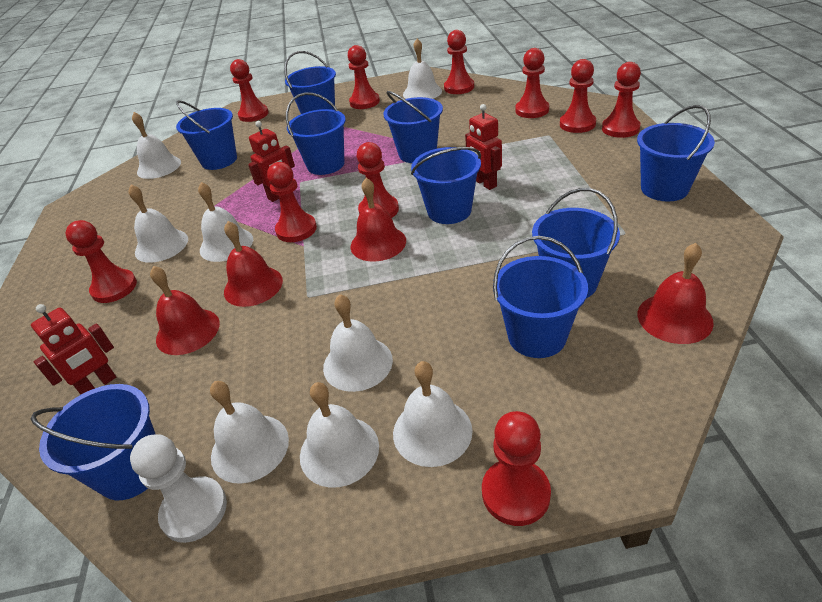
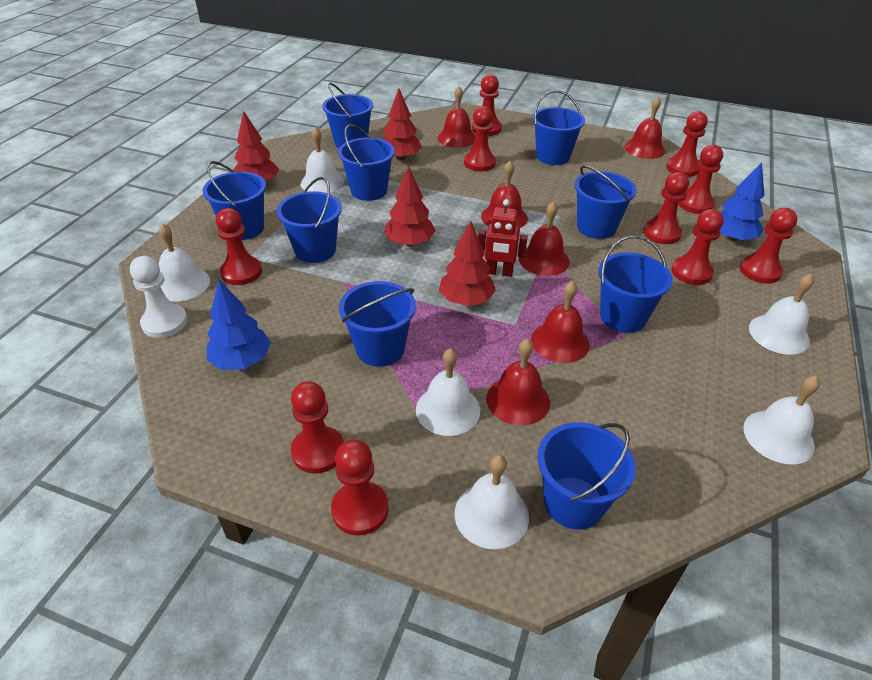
blue tree: none = 0 -> [207,280,271,370] [720,162,764,241] = 2
red bell: [150,266,220,355] [224,221,283,307] [351,178,406,262] [637,243,714,344] = 4 -> [438,86,475,148] [481,161,528,228] [486,339,550,425] [519,201,570,276] [531,281,590,363] [624,97,665,159] = 6
red robot: [31,304,116,395] [248,121,295,202] [465,104,502,190] = 3 -> [478,199,528,277] = 1
red tree: none = 0 -> [233,111,279,181] [383,88,422,160] [384,166,436,246] [439,221,496,306] = 4
white bell: [128,185,188,263] [132,112,181,179] [198,182,253,262] [210,381,289,484] [300,382,379,488] [323,294,393,392] [393,361,472,467] [403,39,442,99] = 8 -> [159,224,210,302] [300,127,344,193] [416,348,480,436] [455,455,529,549] [743,376,820,464] [749,274,814,355] = 6

